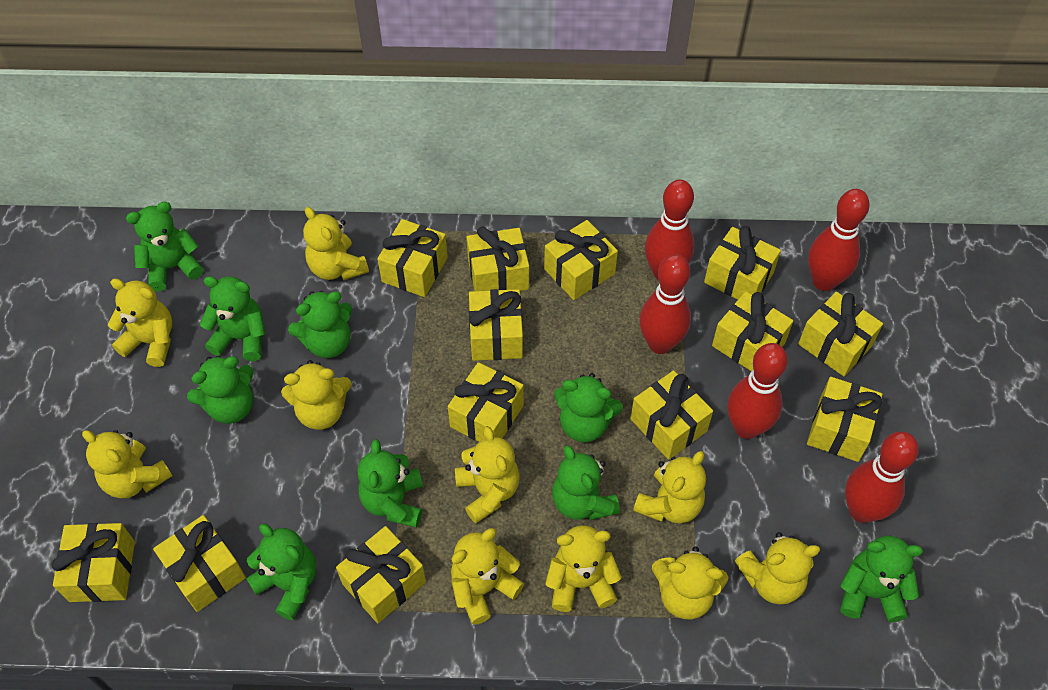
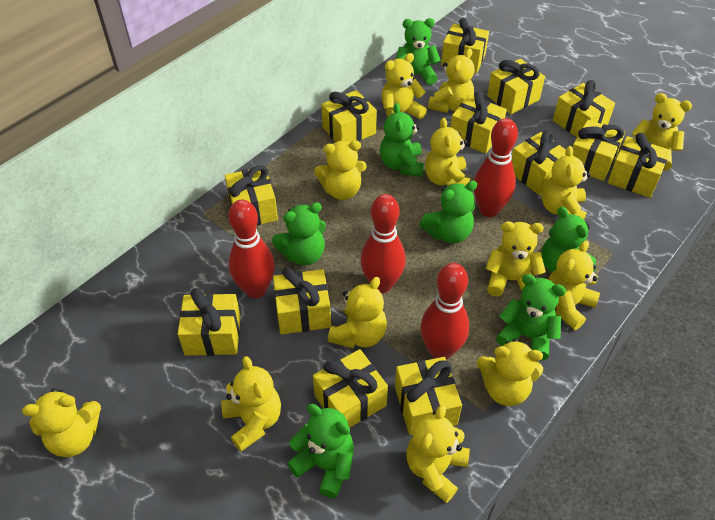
green teddy bear: [126,202,203,291] [187,355,254,424] [200,276,266,361] [246,524,317,620] [288,291,352,358] [358,439,423,527] [552,445,620,520] [554,373,623,442] [840,536,923,622] = 9 -> [272,202,326,265] [287,404,354,498] [380,103,424,177] [396,18,441,85] [419,181,477,244] [496,274,566,361] [542,207,596,273] = 7
red bowling pin: [639,254,691,354] [645,179,694,280] [728,343,788,439] [808,189,870,291] [845,431,919,523] = 5 -> [228,199,275,298] [360,194,406,293] [420,263,469,360] [474,118,518,217] = 4
yellow teddy bear: [82,430,172,498] [108,278,172,367] [281,360,352,430] [303,207,369,280] [451,528,524,625] [455,426,520,523] [545,525,622,612] [633,451,706,523] [652,547,728,619] [735,532,820,605] = 10 -> [22,388,101,457] [221,356,281,452] [314,140,367,200] [328,277,387,348] [382,53,427,119] [406,404,470,503] [425,118,470,186] [428,48,474,113] [477,339,543,406] [485,221,546,297] [542,146,591,220] [548,241,600,330] [632,93,692,171] = 13

